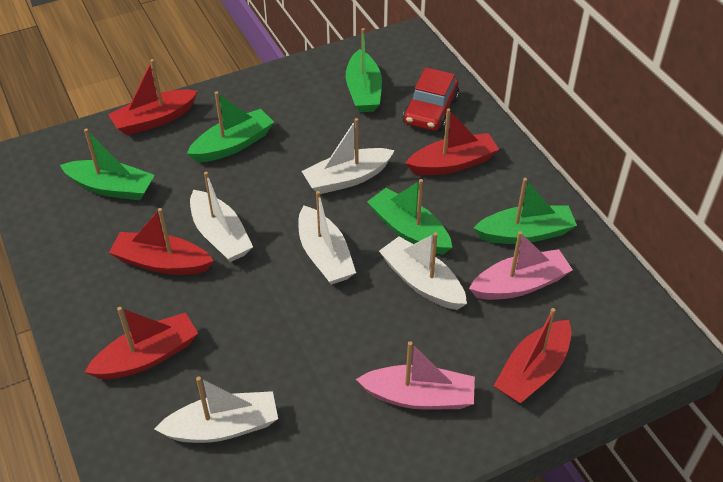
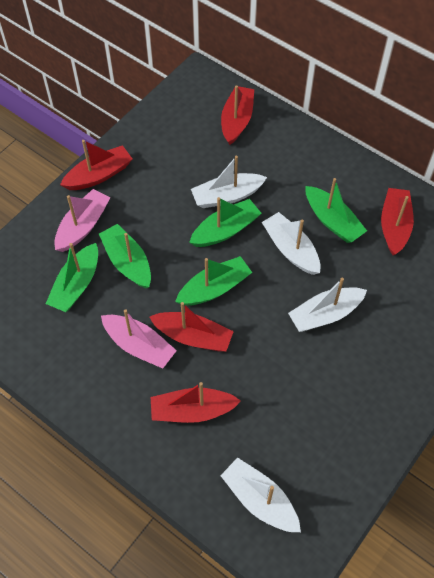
red car: [403,68,460,131] = 1 -> none = 0
white boat: [155,377,278,443] [190,172,253,262] [298,191,356,285] [302,118,395,194] [379,232,467,310] = 5 -> [191,156,267,208] [220,458,301,532] [262,212,320,275] [288,278,367,332] = 4

